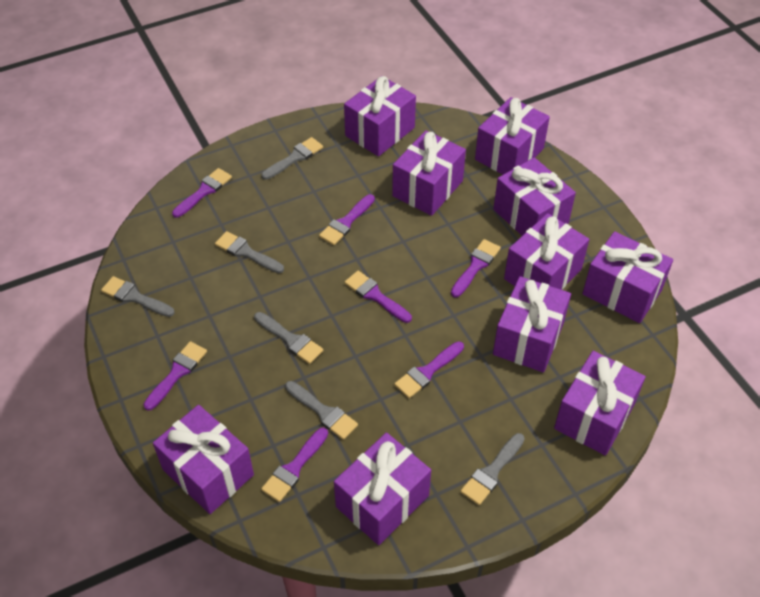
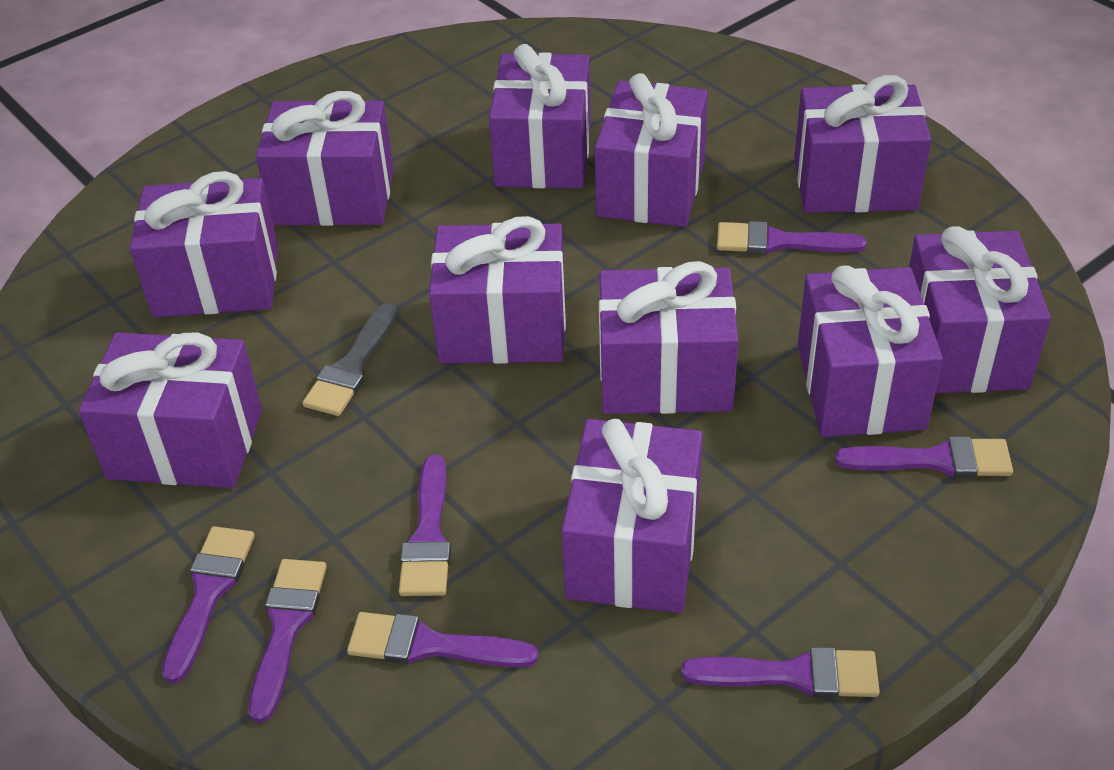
grey brush: [101,276,175,317] [215,231,284,273] [254,312,324,364] [261,137,323,180] [285,381,358,440] [460,433,525,505] = 6 -> [303,303,397,416] = 1
purple gift: [153,405,254,514] [334,432,431,545] [344,76,416,156] [392,130,466,216] [475,97,550,175] [493,157,576,236] [493,276,571,372] [504,213,589,290] [554,351,646,456] [582,231,673,323] = 10 -> [79,332,262,488] [130,171,278,317] [256,91,394,226] [429,216,566,364] [489,44,591,189] [561,419,702,613] [595,73,708,227] [599,261,738,414] [794,75,931,213] [798,265,943,437] [909,226,1051,393] = 11

